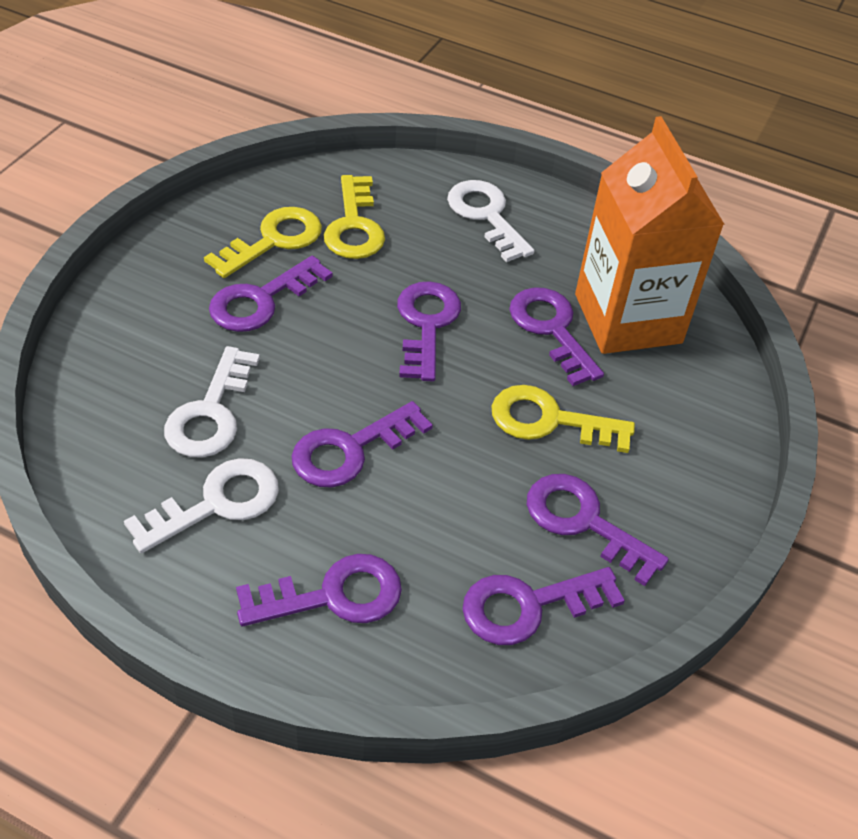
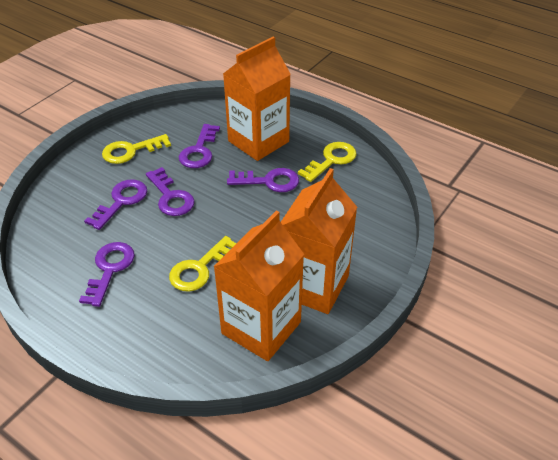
orange carton: [575,116,725,354] = 1 -> [213,211,304,361] [223,37,291,161] [281,168,357,314] = 3
purple key: [209,255,333,332] [236,554,402,626] [291,401,433,488] [397,281,461,381] [463,567,625,645] [509,287,604,386] [527,474,669,586] = 7 -> [79,242,135,307] [84,179,147,230] [146,167,195,216] [179,124,220,168] [227,168,299,192] = 5
white key: [124,458,279,553] [164,346,260,458] [447,180,534,262] = 3 -> none = 0

